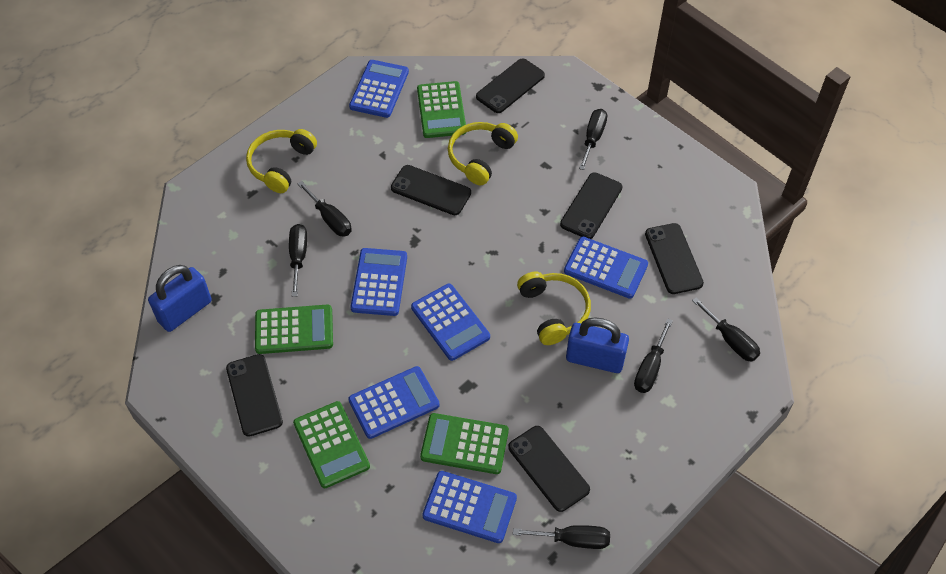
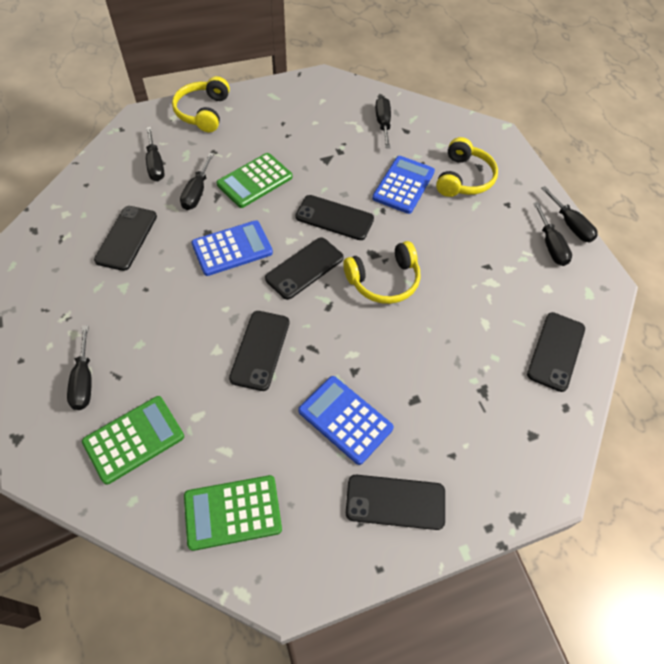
blue calculator: [348,366,440,439] [349,60,409,118] [351,248,407,316] [411,284,490,361] [422,471,517,543] [564,237,648,299] = 6 -> [191,220,273,276] [298,376,394,465] [372,156,435,214] = 3
blue padlock: [148,265,212,332] [566,317,629,373] = 2 -> none = 0
green calculator: [255,304,333,354] [293,401,370,488] [417,81,466,138] [420,413,509,474] = 4 -> [82,396,184,485] [184,475,282,551] [217,153,292,208] = 3

